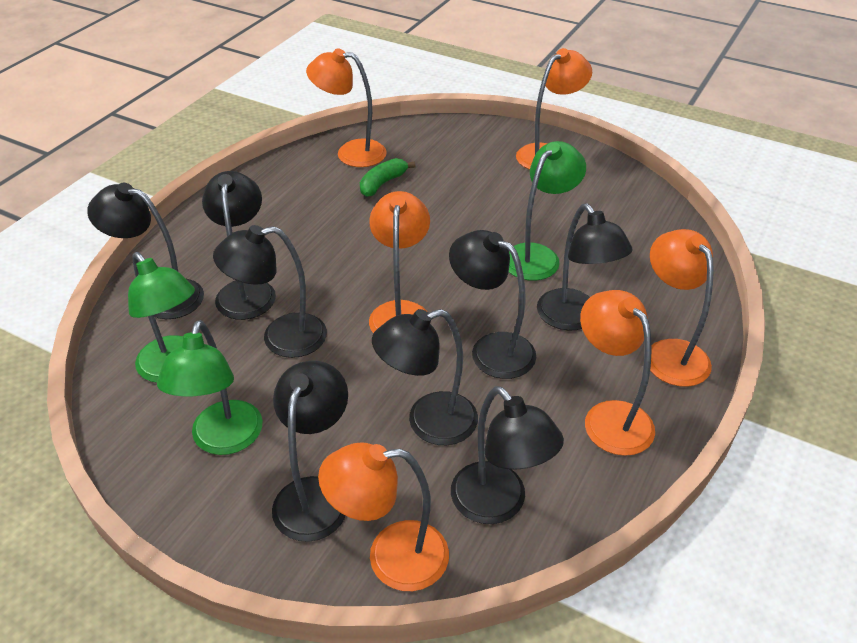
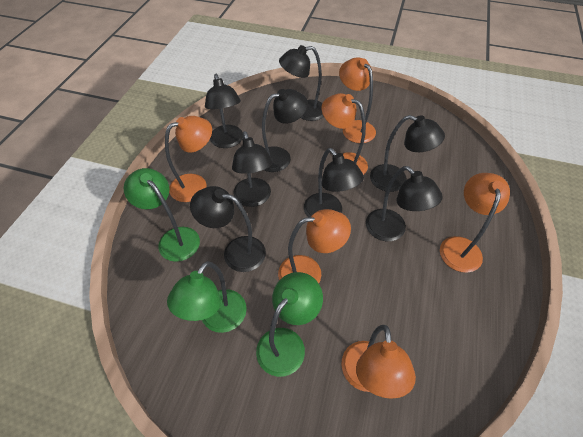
green banana: [360,158,416,197] = 1 -> none = 0

